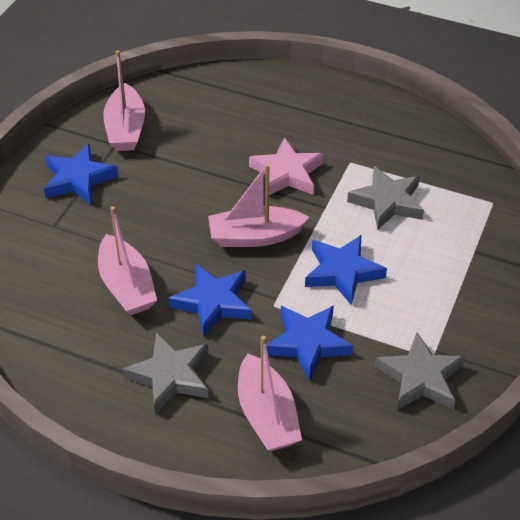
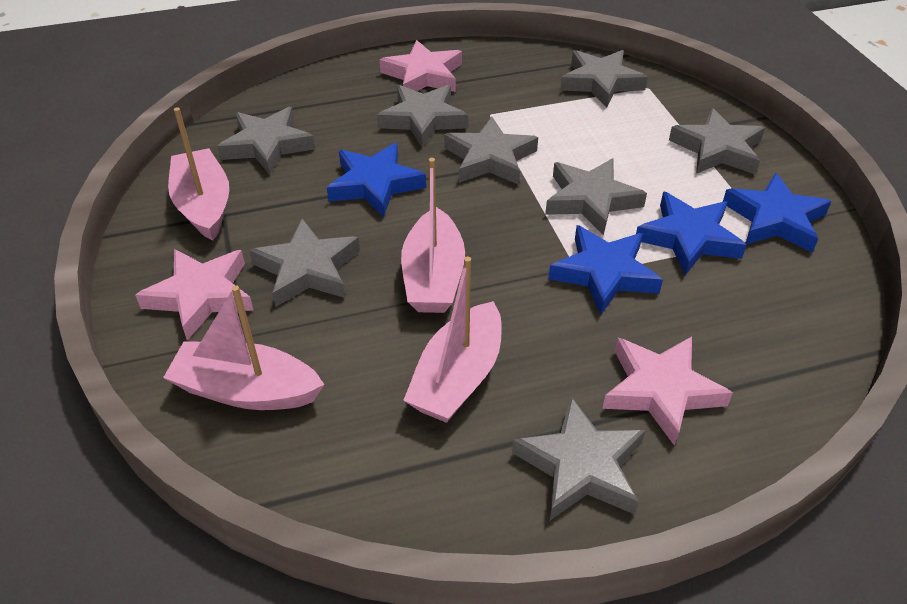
grey star: [123,332,209,414] [347,166,424,230] [375,332,465,410] = 3 -> [217,107,315,175] [249,219,360,307] [377,85,468,147] [444,117,538,185] [512,397,645,520] [545,158,647,235] [560,50,648,108] [669,108,765,175] = 8
pink star: [249,137,324,195] = 1 -> [135,249,253,341] [380,40,462,92] [602,337,733,446] = 3

